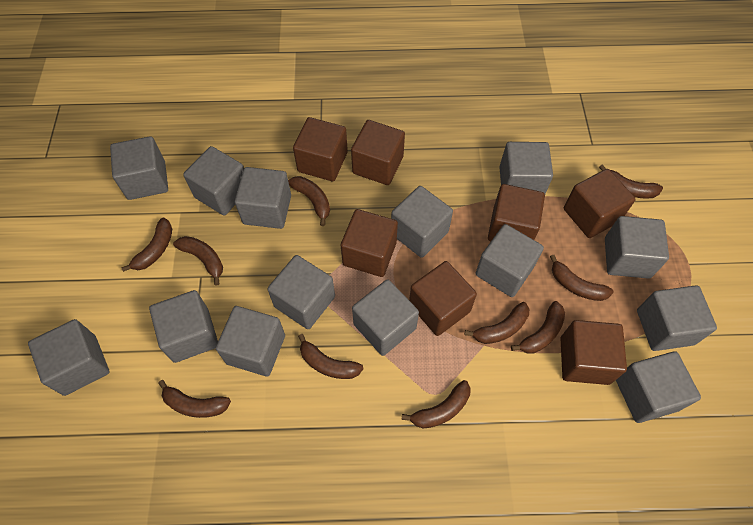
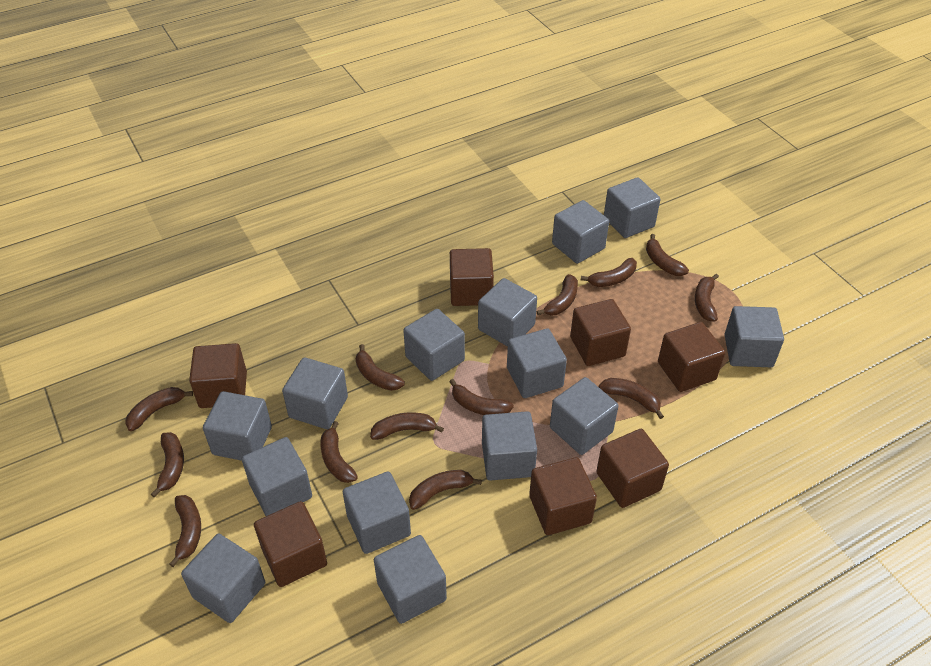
brown banana: [121,218,172,272] [158,380,231,418] [173,236,223,285] [288,176,330,226] [298,334,364,379] [401,380,471,429] [465,302,529,344] [511,301,565,354] [550,255,614,301] [599,164,663,199] = 10 -> [125,387,193,431] [151,432,184,498] [169,495,201,567] [320,421,358,483] [356,344,405,391] [370,412,444,440] [409,470,482,510] [449,379,514,415] [536,274,578,315] [581,258,637,287] [599,378,664,419] [646,234,689,276] [695,274,719,321] = 13

